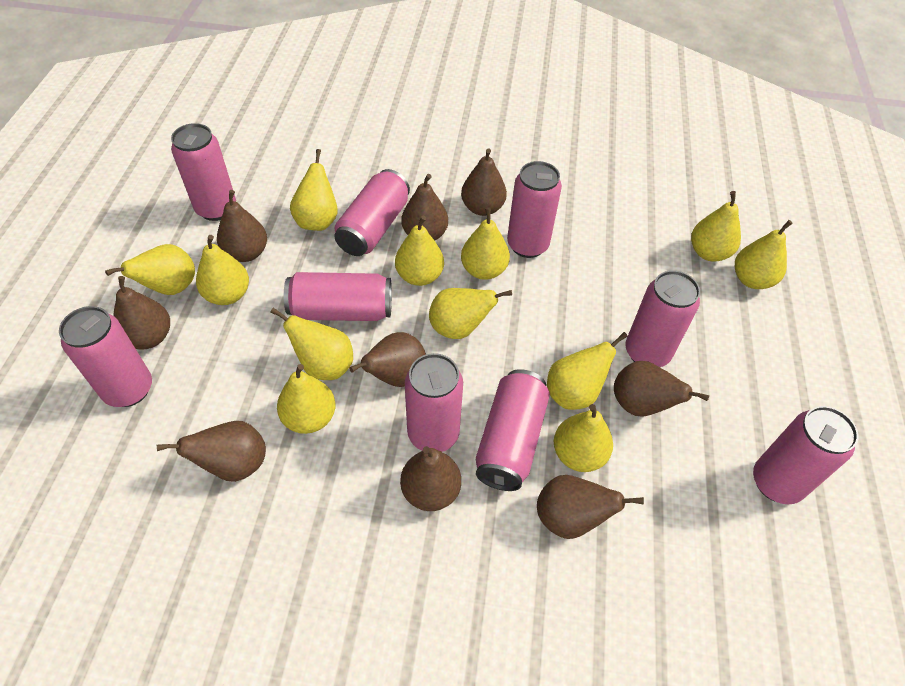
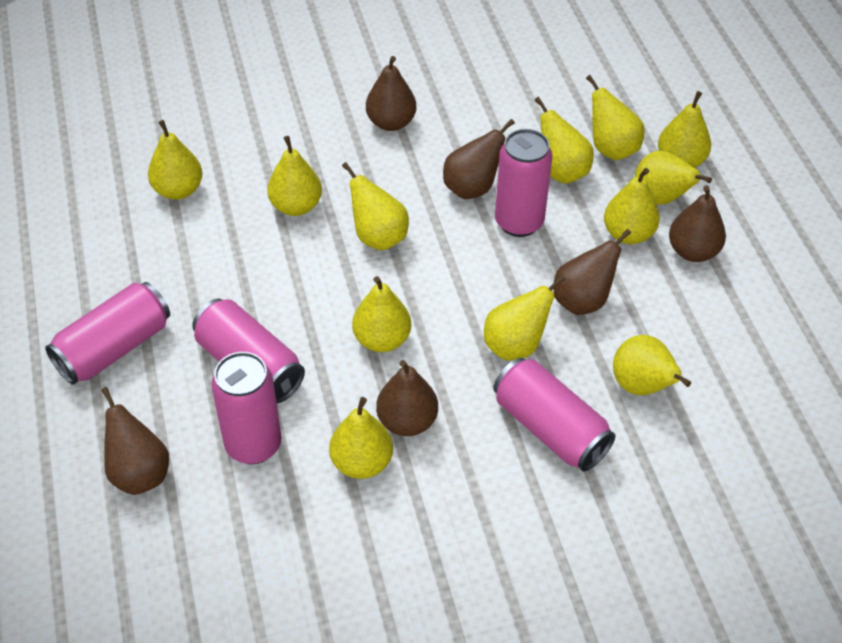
brown pear: [113,276,170,350] [156,421,266,482] [217,190,267,262] [349,332,426,387] [400,446,461,511] [402,174,448,241] [461,148,507,216] [537,475,644,539] [614,361,709,417] = 9 -> [101,387,169,495] [366,56,416,131] [376,360,438,436] [443,119,515,199] [554,229,631,315] [669,185,726,262] = 6
pink can: [59,306,152,407] [171,123,236,221] [284,272,392,321] [334,169,410,256] [405,353,463,452] [476,369,550,491] [507,161,562,258] [626,270,700,367] [753,406,859,504] = 9 -> [45,282,170,385] [192,299,305,403] [211,352,282,464] [493,358,615,472] [495,129,552,237] = 5

